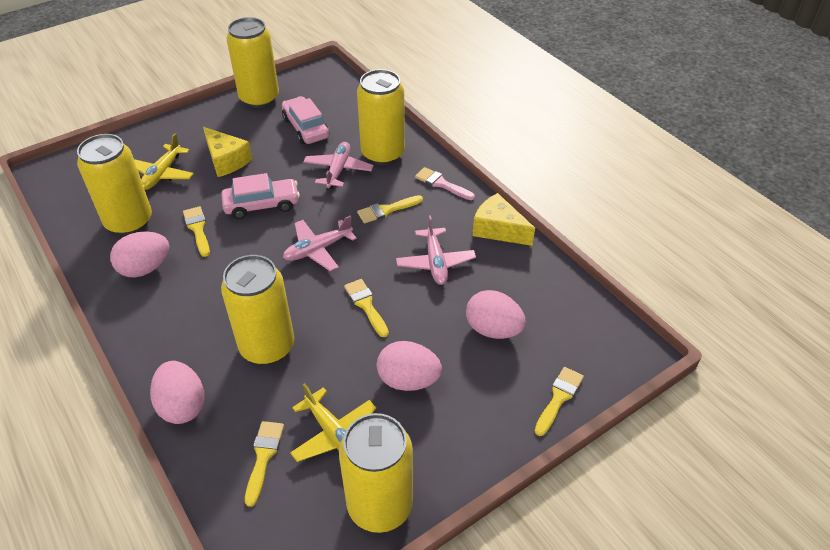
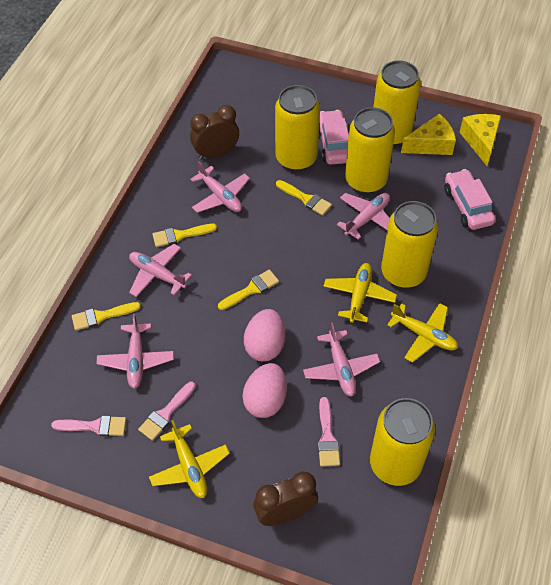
brown clock: none = 0 -> [190,105,239,160] [253,471,318,526] = 2
pink brush: [415,167,475,200] = 1 -> [51,416,126,436] [138,382,196,441] [318,397,340,467] = 3
pink egg: [110,231,169,278] [150,361,205,424] [377,341,442,391] [466,290,526,339] = 4 -> [243,363,287,418] [244,309,285,361] = 2
pink plane: [283,215,357,271] [303,142,374,189] [396,215,476,285] = 3 -> [97,313,174,389] [129,244,192,297] [190,161,250,213] [303,322,380,397] [337,193,390,240] = 5
yellow brush: [183,206,210,257] [245,421,284,507] [344,279,389,337] [357,195,423,224] [535,367,584,436] = 5 -> [72,302,141,331] [152,224,217,247] [218,270,279,310] [276,180,332,216] = 4
yellow plane: [134,133,194,190] [290,383,376,462] = 2 -> [149,420,230,498] [323,263,397,323] [387,303,458,363] = 3

